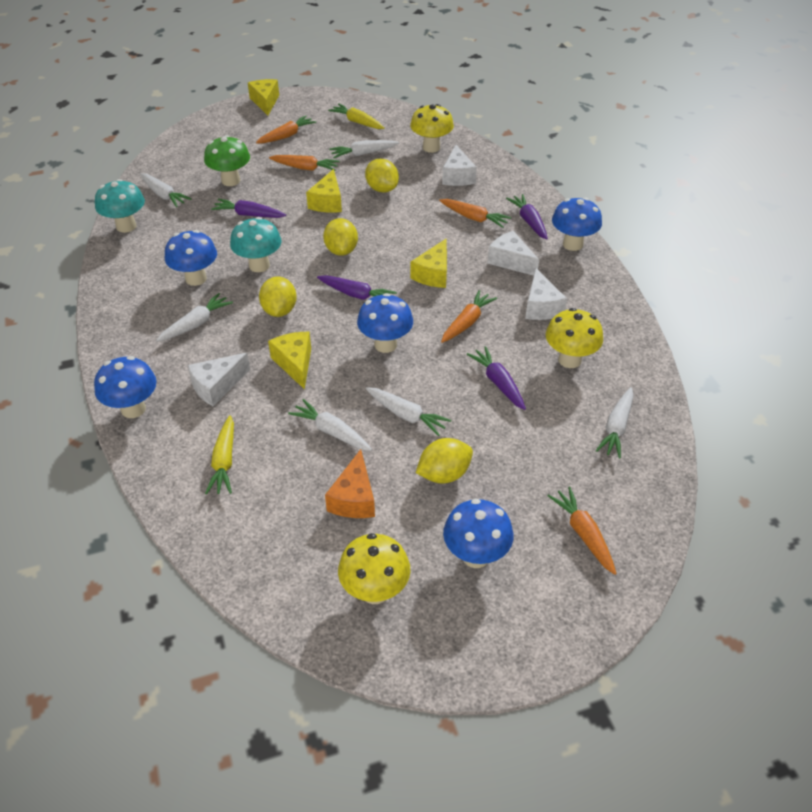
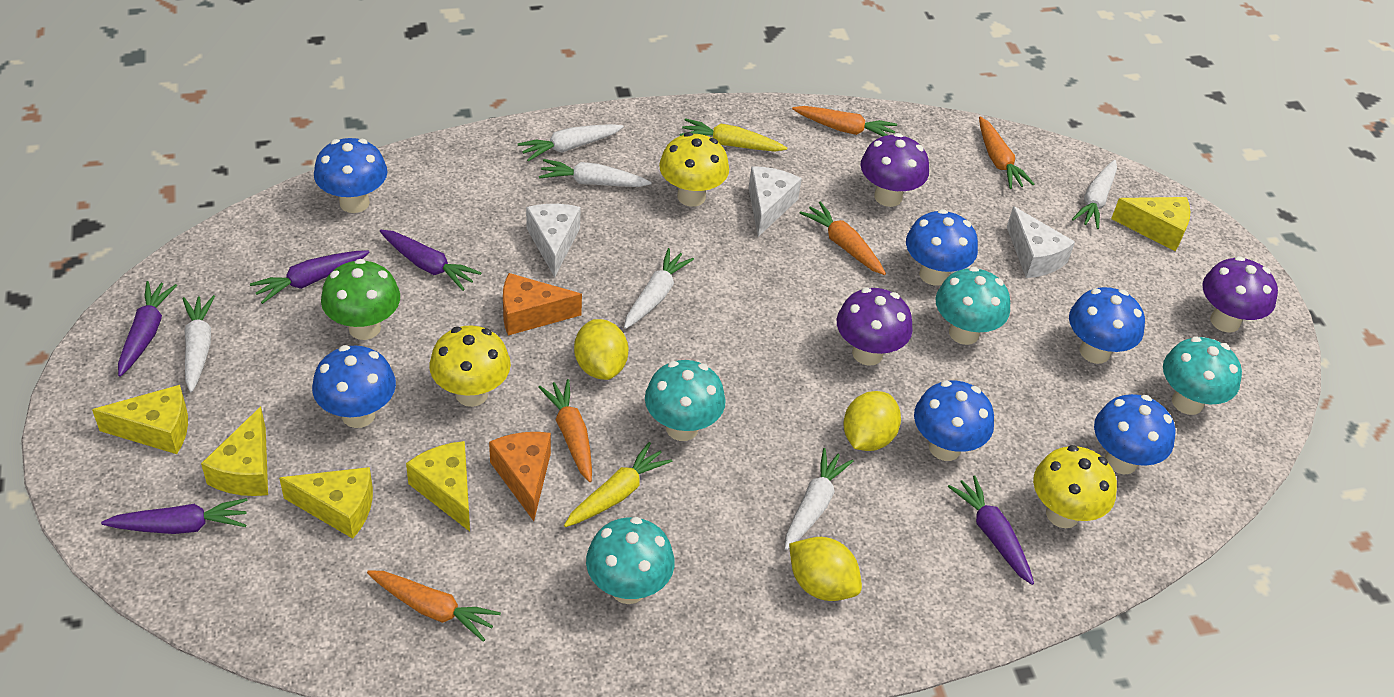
blue mushroom: [94,356,157,418] [165,230,217,286] [357,293,413,353] [443,499,513,568] [552,197,602,251] = 5 -> [312,345,396,428] [314,138,387,213] [906,209,978,285] [914,381,994,461] [1069,287,1145,364] [1094,394,1175,475] = 6
orange cheese: [325,449,375,518] = 1 -> [489,432,551,521] [503,273,582,335] = 2
purple carrot: [211,199,286,218] [317,275,397,300] [467,346,526,410] [506,194,548,240] = 4 -> [101,498,248,534] [118,281,177,377] [250,250,369,304] [380,230,481,291] [948,475,1034,585] = 5
purple mushroom: none = 0 -> [837,287,913,366] [860,133,929,207] [1202,256,1278,333] = 3
turquoise mushroom: [95,179,145,233] [230,217,281,272] = 2 -> [586,517,675,604] [645,360,726,441] [936,267,1010,345] [1163,337,1242,415] = 4
white cheese: [187,353,250,407] [442,145,477,186] [487,231,539,276] [525,268,567,320] = 4 -> [526,204,581,277] [749,166,802,237] [1007,206,1075,278] = 3
yellow cheese: [248,79,279,115] [268,332,311,390] [306,169,342,213] [410,238,447,288] = 4 -> [92,385,188,454] [201,406,268,496] [279,467,373,539] [406,441,470,532] [1111,197,1190,251] = 5
yellow lemon: [259,276,297,317] [323,218,358,256] [365,159,399,192] [416,438,473,483] = 4 -> [574,319,628,380] [789,537,862,601] [844,391,901,451] = 3

